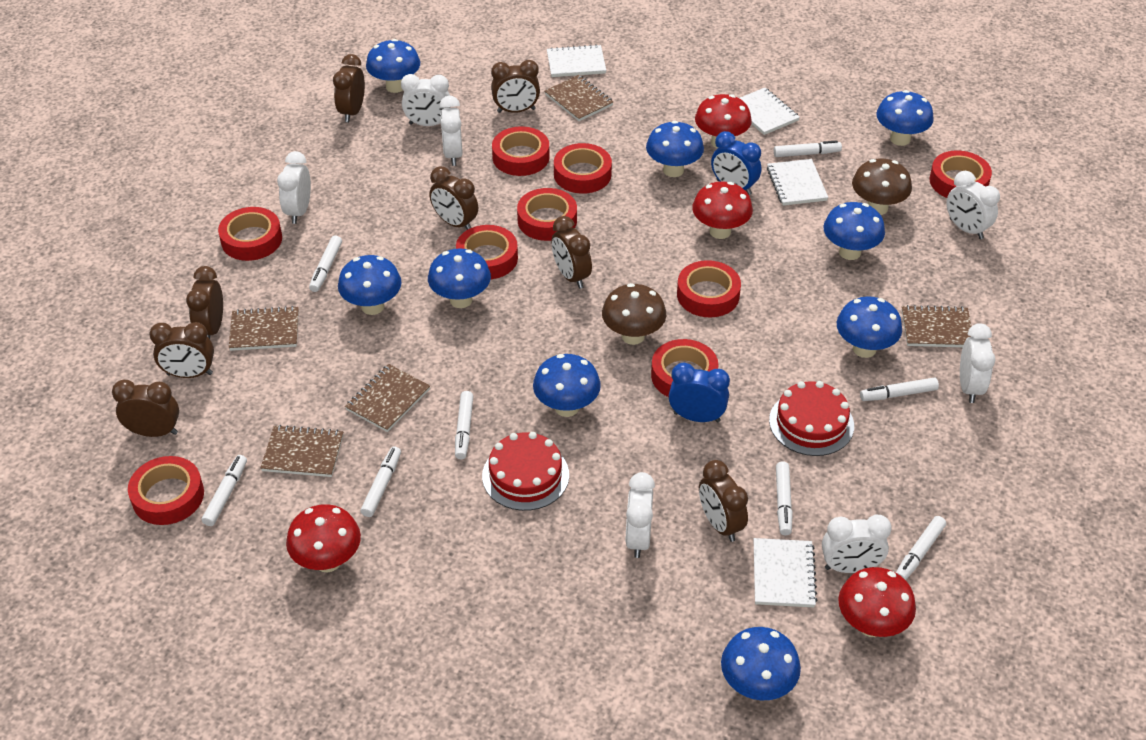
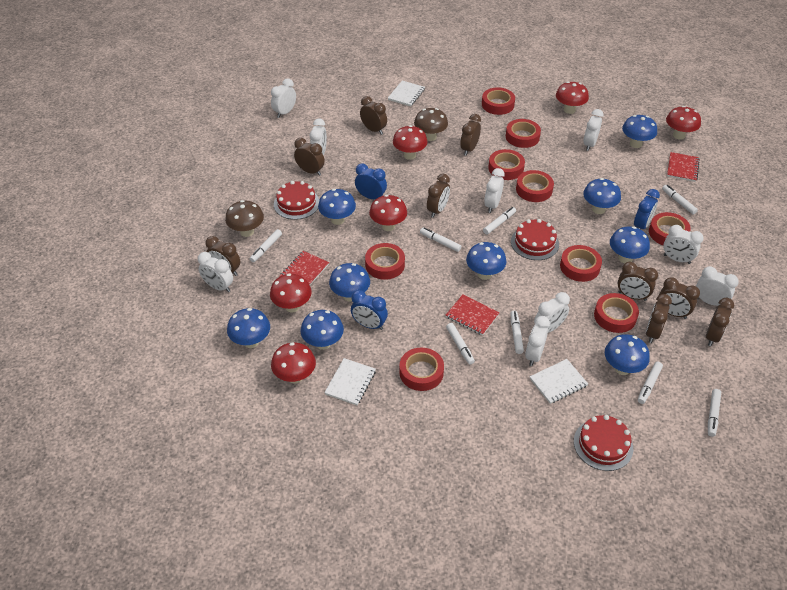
blue clock: [669,363,730,422] [711,131,761,195] = 2 -> [351,290,388,330] [355,163,387,199] [634,189,660,229] = 3
brown clock: [112,380,179,437] [149,322,214,378] [186,266,223,339] [333,54,365,122] [429,166,478,230] [491,60,540,113] [551,216,592,289] [699,460,748,542] = 8 -> [205,236,240,276] [294,138,325,176] [360,96,387,135] [427,174,450,218] [460,114,481,156] [618,262,658,301] [646,294,672,343] [658,277,700,319] [706,298,734,346] = 9
brown notebook: [229,306,299,351] [261,425,343,477] [345,364,430,432] [545,75,613,121] [902,305,971,347] = 5 -> none = 0
red cake: [482,432,569,511] [769,381,854,456] = 2 -> [274,181,319,220] [511,219,559,260] [574,415,633,471] = 3
red mushroom: [286,504,361,572] [692,181,753,239] [695,94,752,148] [838,567,916,637] = 4 -> [270,274,311,313] [271,342,316,384] [369,195,407,231] [393,125,428,160] [556,81,589,114] [666,106,701,140] = 6
red notebook: none = 0 -> [280,251,329,285] [446,294,500,336] [667,152,700,182] = 3
white clock: [277,151,311,224] [401,74,451,126] [440,96,463,166] [625,472,655,558] [822,515,892,573] [946,171,1000,239] [960,323,995,403] = 7 -> [198,252,233,292] [271,78,296,118] [310,118,327,155] [484,168,505,213] [525,316,550,366] [534,292,570,333] [583,109,604,151] [663,225,704,264] [696,266,739,306] = 9
white notebook: [547,44,606,77] [740,88,800,135] [754,538,818,607] [767,159,828,206] = 4 -> [324,358,376,405] [388,81,425,106] [530,359,588,404] = 3

